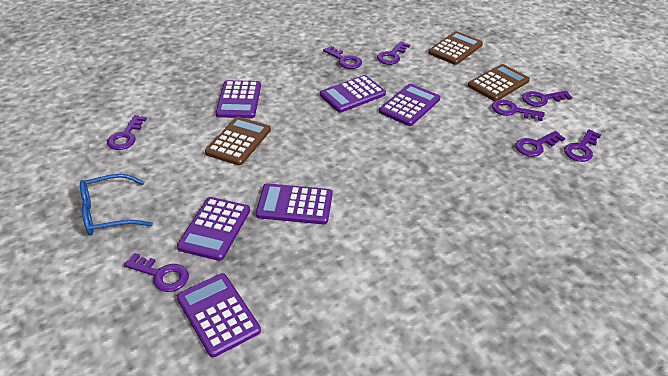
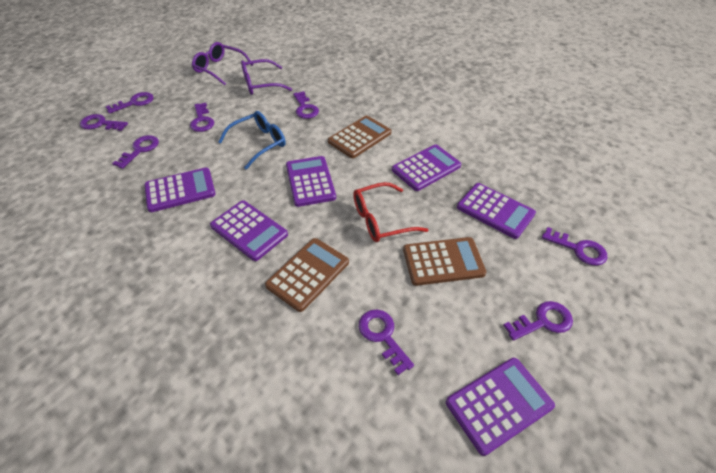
purple glasses: none = 0 -> [192,42,253,85] [241,59,292,95] = 2
red glasses: none = 0 -> [353,182,428,242] = 1

